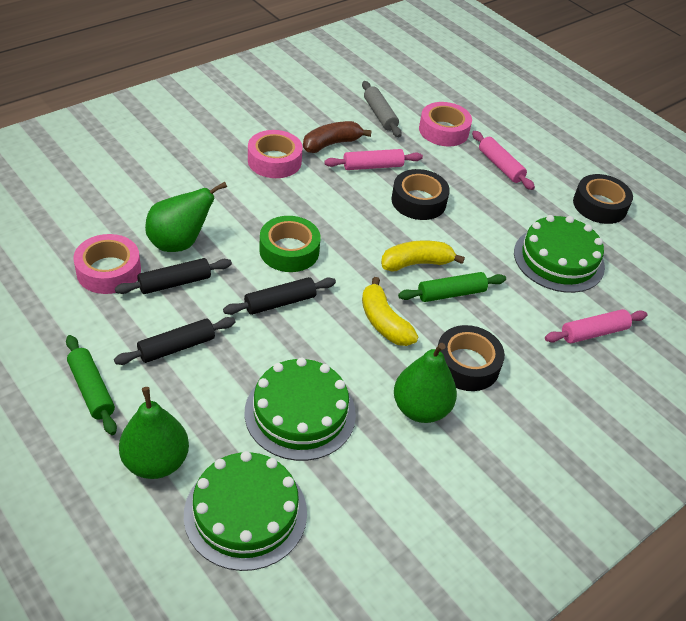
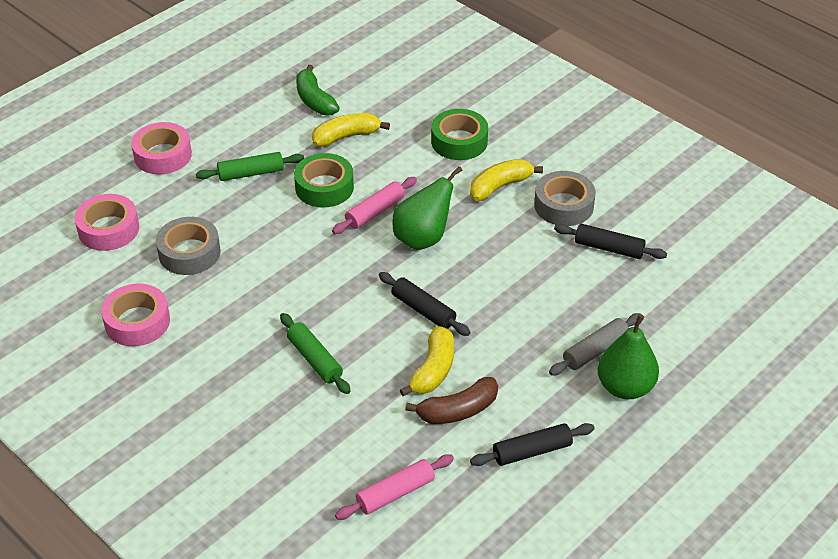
black tape: [391,169,450,220] [438,325,505,391] [573,174,633,224] = 3 -> none = 0
green banana: none = 0 -> [296,65,340,116] = 1
green cake: [184,451,307,571] [245,357,356,461] [514,215,605,293] = 3 -> none = 0
green pear: [119,387,189,479] [145,182,227,252] [394,343,457,423] = 3 -> [392,166,462,250] [598,314,659,399] = 2
green tape: [259,216,321,272] = 1 -> [294,153,354,208] [431,109,488,160] = 2
grey tape: none = 0 -> [156,217,221,275] [534,171,596,226] = 2
pink rolling pin: [324,149,423,170] [472,131,535,190] [545,309,647,343] = 3 -> [332,177,417,234] [335,454,454,520] = 2
yellow banana: [362,277,418,346] [381,241,465,272] = 2 -> [312,113,390,147] [400,326,454,396] [470,159,543,201] = 3

